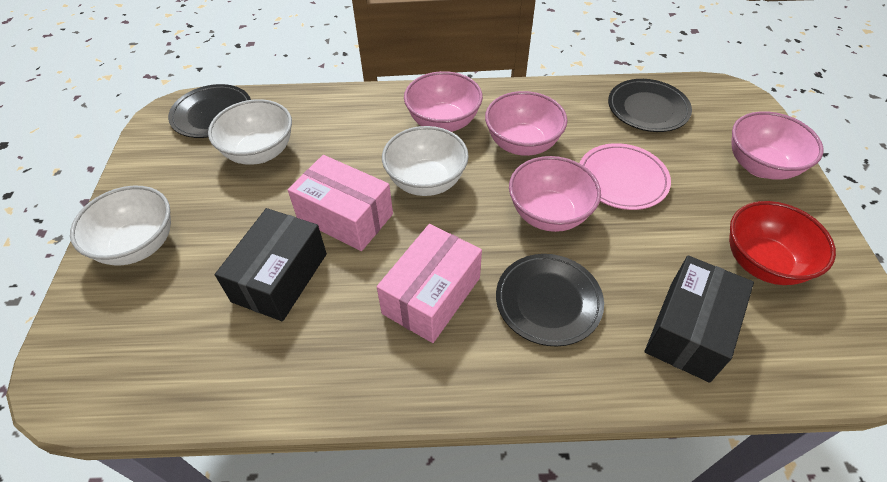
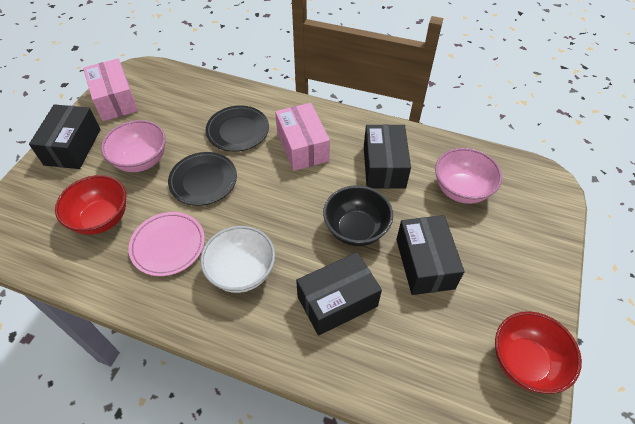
black bowl: none = 0 -> [323,185,393,246] = 1
black box: [215,208,327,321] [645,255,754,383] = 2 -> [29,104,101,169] [296,252,382,336] [364,124,411,189] [396,215,465,295] = 4
black plate: [168,84,251,138] [496,254,604,346] [608,79,692,132] = 3 -> [168,152,237,206] [206,105,269,152] = 2
pink bowl: [404,71,483,132] [485,91,567,156] [509,156,601,232] [731,111,824,180] = 4 -> [101,120,166,172] [435,148,502,204] = 2
red bowl: [729,201,836,285] = 1 -> [55,175,126,235] [495,311,582,394] = 2
white bowl: [70,186,171,266] [208,99,292,165] [382,126,469,196] = 3 -> [200,226,275,293] = 1

